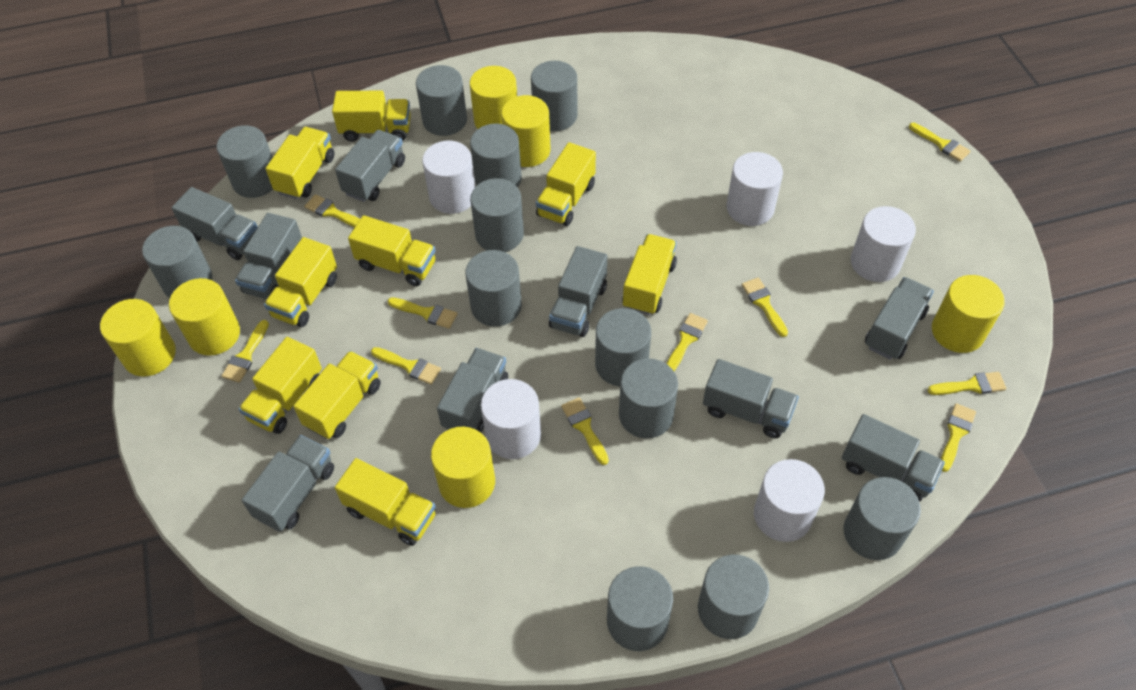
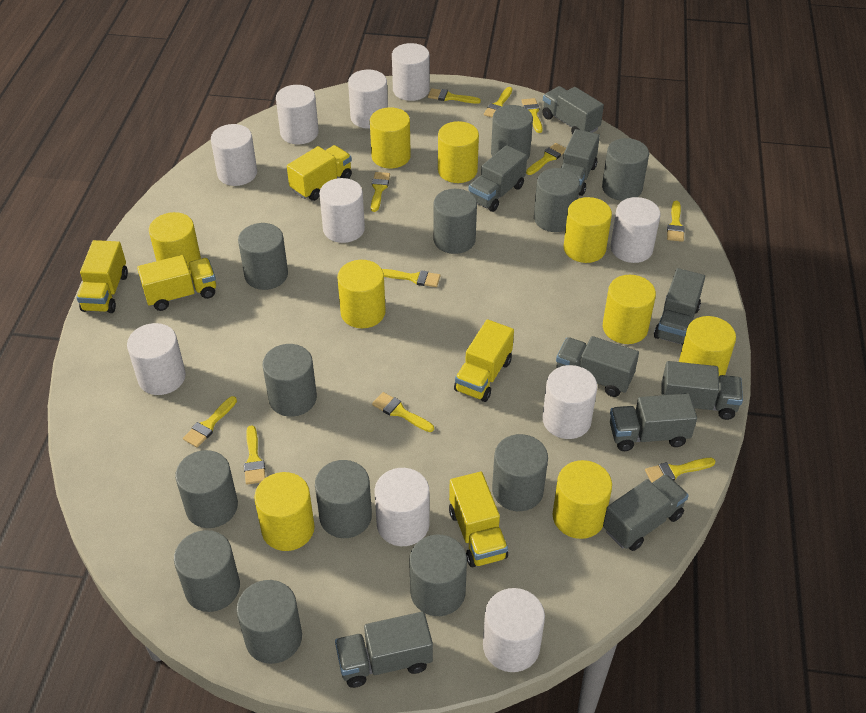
white cylinder: [422,141,476,214] [481,379,541,459] [726,152,783,226] [754,459,825,542] [851,206,916,282] = 5 -> [127,323,186,395] [211,124,257,186] [276,85,319,144] [319,178,365,243] [348,70,388,129] [375,468,430,546] [392,43,430,101] [483,588,545,672] [542,365,597,439] [611,197,661,263] = 10
yellow brush: [222,320,269,383] [304,194,360,227] [371,347,441,385] [388,297,457,329] [561,397,609,465] [667,313,708,371] [742,277,788,337] [909,123,970,162] [928,372,1006,395] [941,403,976,472] = 10 -> [183,396,237,448] [244,425,266,485] [371,172,390,212] [372,392,434,432] [382,269,441,287] [428,88,481,104] [484,87,512,118] [521,98,543,133] [526,143,566,175] [645,458,716,483] [667,201,685,242] = 11
yellow cylinder: [100,299,176,376] [169,278,240,356] [431,427,495,508] [470,66,517,129] [501,95,550,167] [932,275,1005,353] = 6 -> [149,212,201,271] [254,472,315,551] [337,260,386,328] [370,107,411,168] [438,121,479,183] [553,460,612,539] [564,197,612,263] [603,275,656,344] [679,316,736,376] = 9
yellow truck: [239,337,322,434] [264,237,337,327] [265,127,335,199] [293,351,381,439] [332,91,411,142] [335,458,436,546] [348,215,436,286] [536,142,596,226] [622,234,677,315] = 9 -> [77,240,128,313] [137,255,216,311] [287,145,352,201] [449,472,508,567] [454,319,514,402] = 5

